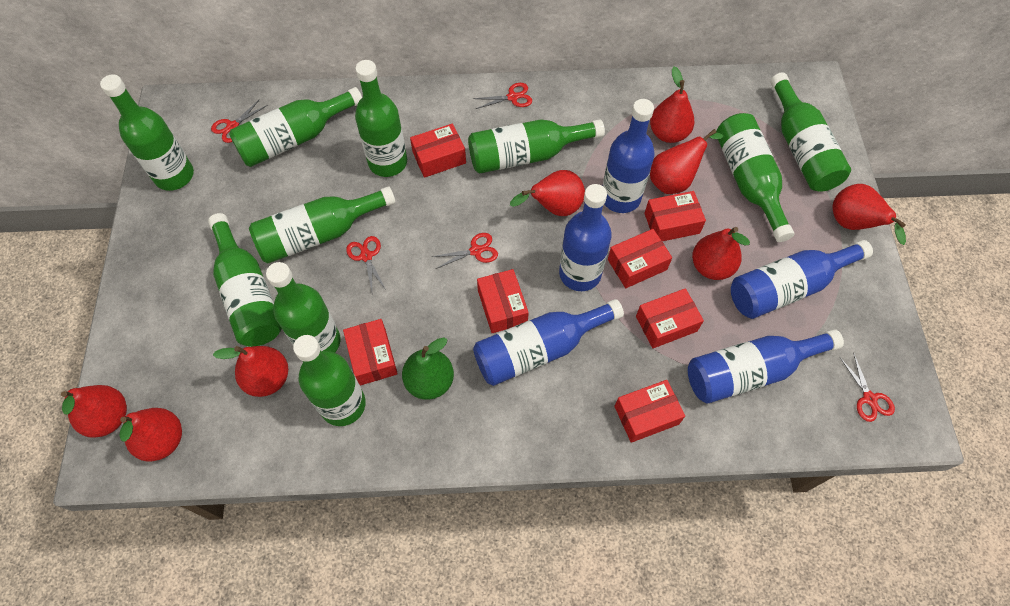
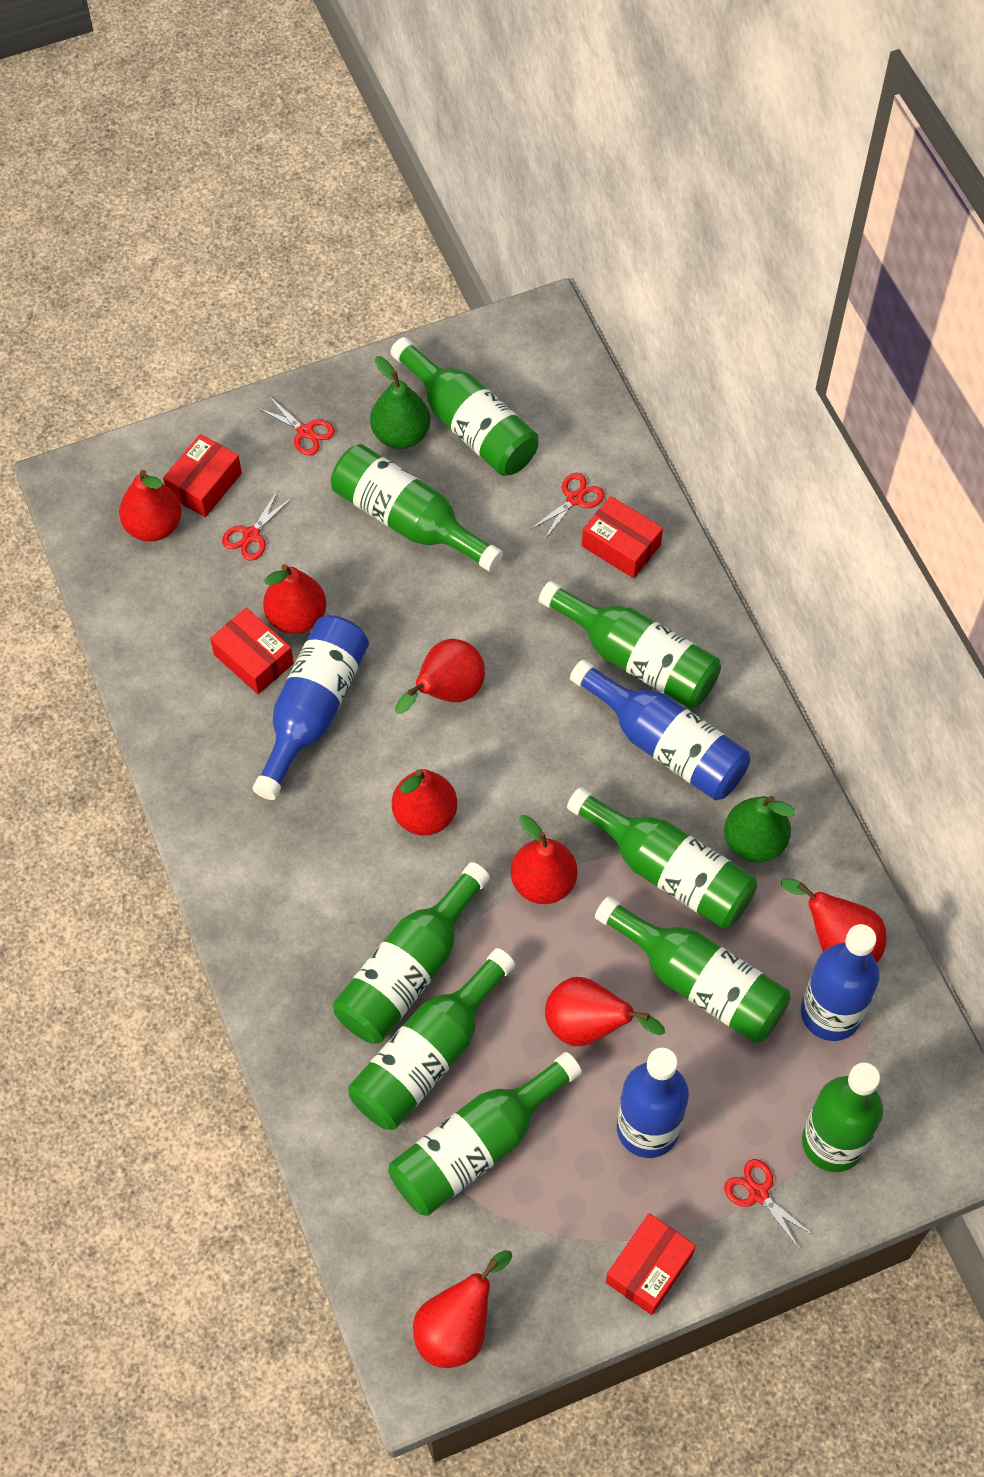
blue bottle: [473,299,624,386] [559,184,612,291] [603,99,655,213] [688,329,844,404] [731,240,873,319] = 5 -> [253,615,369,800] [570,659,750,800] [617,1048,689,1158] [801,924,880,1041] = 4
green bottle: [100,74,194,191] [208,213,282,347] [229,87,362,167] [249,186,396,263] [266,262,340,353] [293,335,366,426] [355,60,407,177] [468,119,605,173] [716,113,794,242] [770,72,851,192] = 10 -> [331,444,503,572] [333,862,490,1044] [348,948,515,1130] [388,1052,582,1216] [390,337,539,476] [539,581,721,709] [567,787,757,929] [595,896,791,1043] [802,1063,883,1172] = 9
green pear: [402,337,454,400] = 1 -> [370,356,431,449] [724,796,795,863] = 2
red box: [343,319,398,386] [410,123,466,178] [477,269,529,333] [608,229,672,288] [614,380,685,443] [636,288,704,348] [644,191,706,241] = 7 -> [163,434,242,517] [210,608,294,694] [582,496,663,578] [606,1213,696,1315] = 4
red scissors: [211,99,268,143] [346,236,386,291] [432,233,498,269] [473,83,532,109] [840,354,895,422] = 5 -> [222,490,293,561] [258,395,335,455] [531,473,604,540] [724,1159,814,1250] = 4

